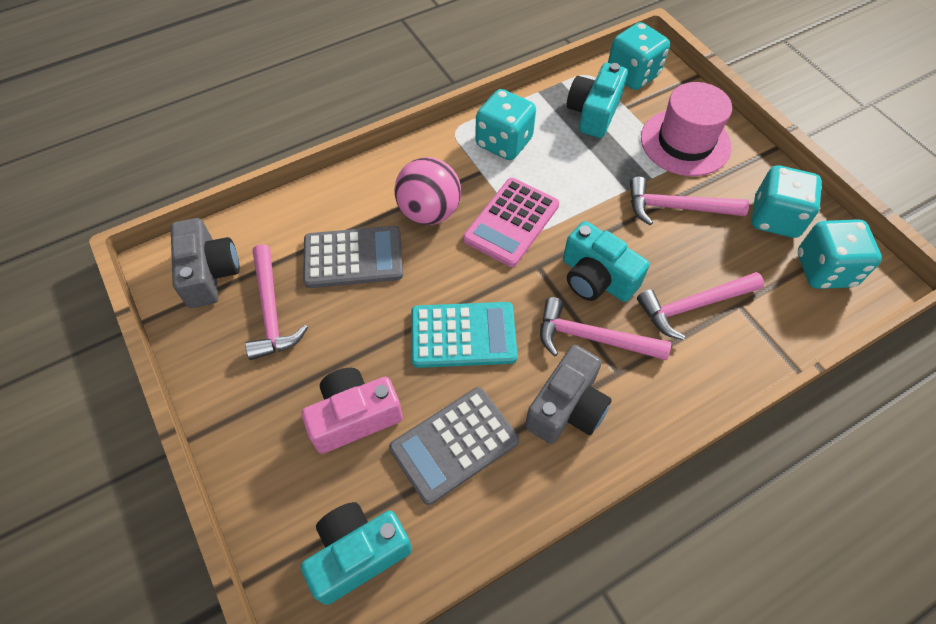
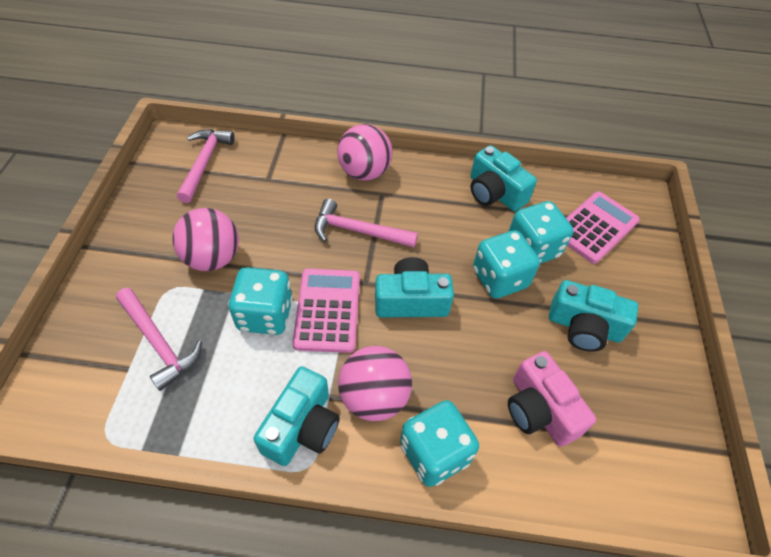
grey calculator: [303,226,403,288] [389,387,519,505] = 2 -> none = 0
grey camera: [171,218,240,308] [525,345,612,444] = 2 -> none = 0
pink ball: [394,157,461,225] = 1 -> [172,208,239,271] [337,124,392,181] [338,346,412,421] = 3
pink calculator: [463,178,559,267] = 1 -> [292,269,360,353] [566,191,640,264] = 2
pink hammer: [245,244,308,360] [540,297,671,360] [630,177,749,225] [637,272,764,340] = 4 -> [116,288,202,391] [177,129,235,203] [315,199,418,248] = 3
pink hat: [641,82,732,176] = 1 -> none = 0
turquoise calculator: [411,302,517,368] = 1 -> none = 0
turquoise camera: [300,502,412,605] [563,221,650,302] [567,63,628,138] = 3 -> [254,366,339,466] [375,257,454,317] [470,145,537,211] [549,280,638,352] = 4

